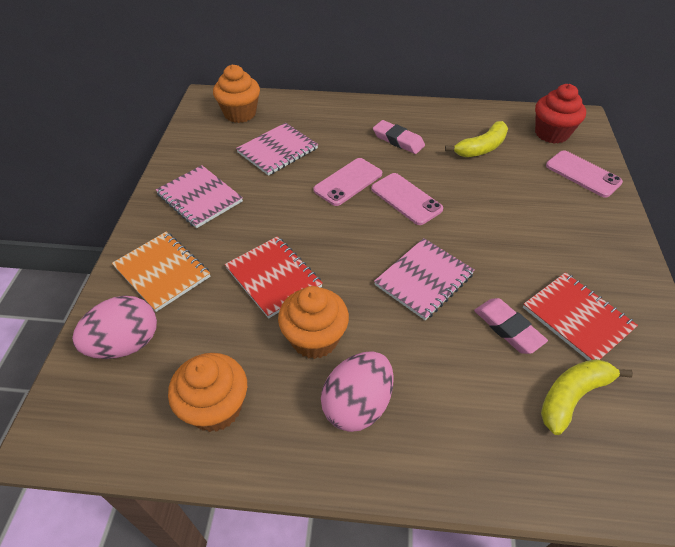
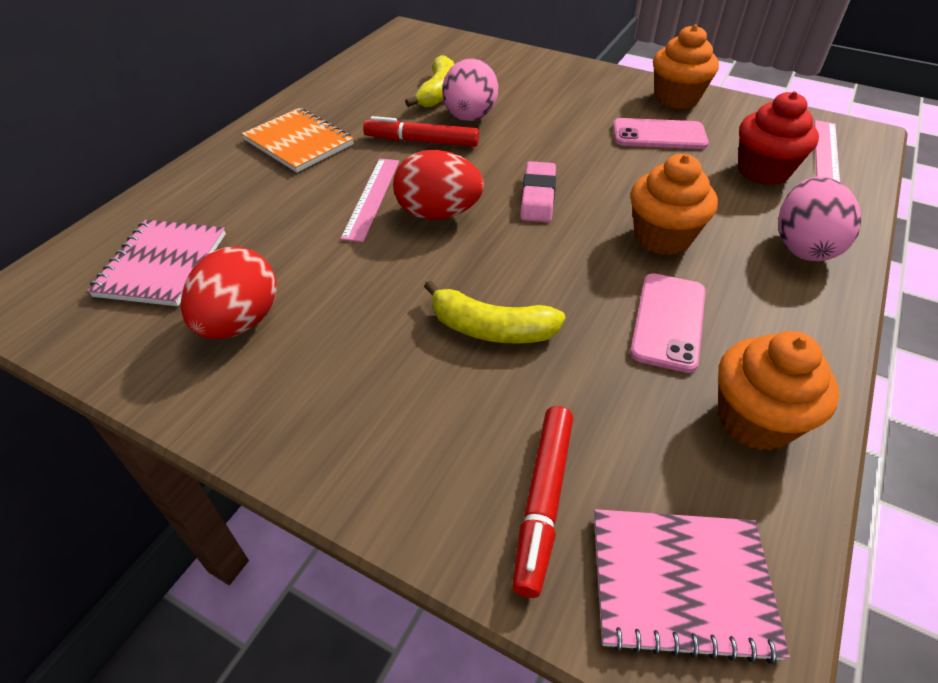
pink eraser: [373,120,425,154] [474,298,548,354] = 2 -> [520,161,556,222] = 1
pink notebook: [156,165,243,228] [236,123,318,176] [374,238,475,320] = 3 -> [87,220,226,306] [594,509,790,664] = 2
pink phone: [313,158,382,206] [371,173,443,225] [546,150,623,198] = 3 -> [613,118,709,149] [630,273,706,373] = 2
pink ruler: none = 0 -> [340,159,399,242] [815,120,840,182] = 2
red egg: none = 0 -> [181,247,276,339] [393,150,484,220] = 2
red marker: none = 0 -> [363,116,479,147] [512,406,573,598] = 2
red notebook: [225,236,323,318] [523,272,638,361] = 2 -> none = 0

